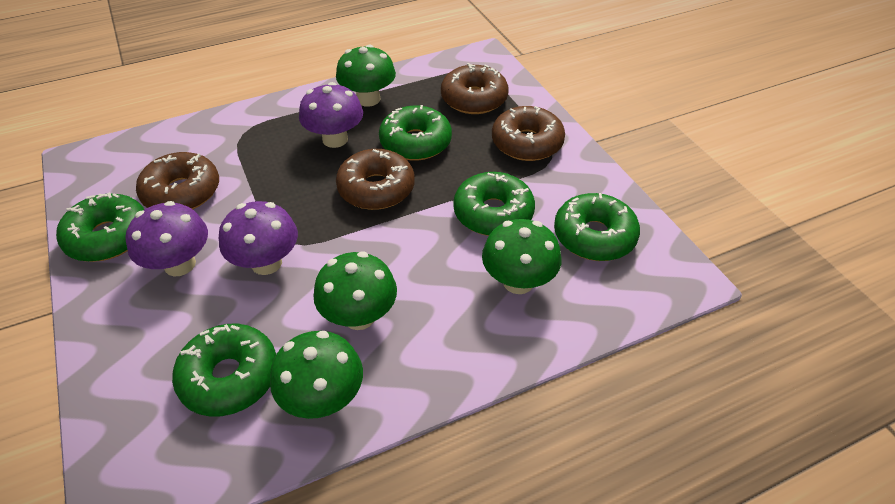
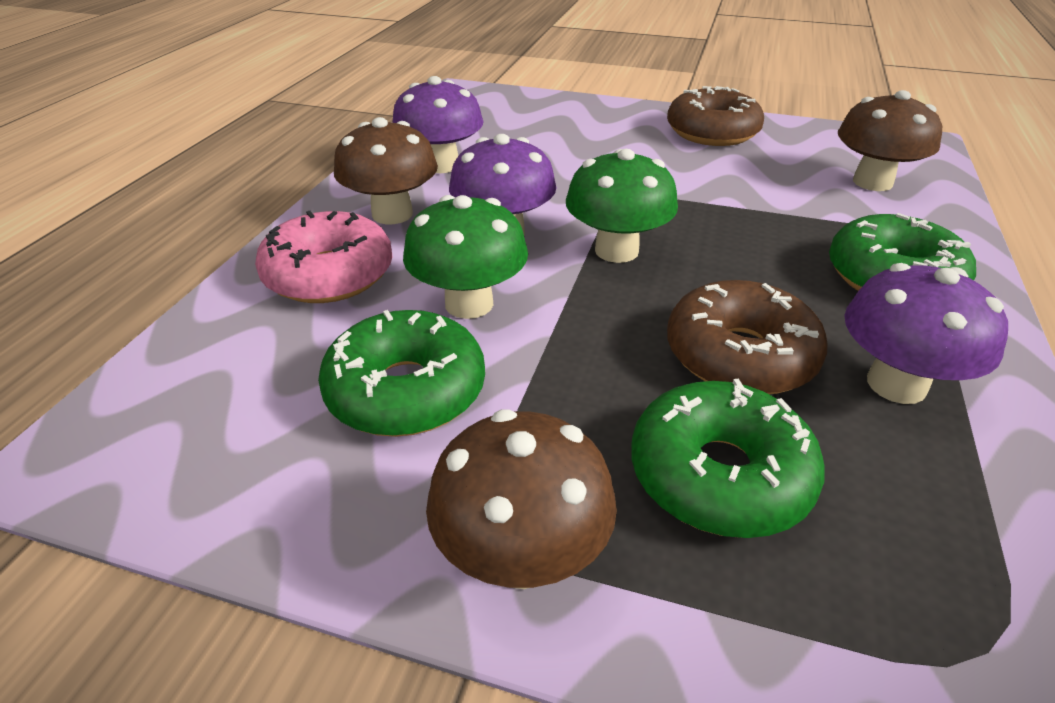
brown donut: [136,152,219,209] [336,149,415,210] [441,63,509,114] [492,106,565,161] = 4 -> [667,86,764,146] [667,280,828,394] = 2
brown mushroom: none = 0 -> [334,117,438,224] [426,409,617,589] [838,90,942,191] = 3
green donut: [56,192,144,262] [172,324,276,417] [379,105,452,161] [453,172,535,236] [554,193,640,261] = 5 -> [318,310,485,437] [631,379,825,538] [829,213,976,291] = 3
green mushroom: [270,331,363,419] [313,252,397,330] [336,45,396,107] [482,219,561,294] = 4 -> [403,195,528,319] [566,149,678,263] = 2
pink donut: none = 0 -> [255,211,393,303] = 1

